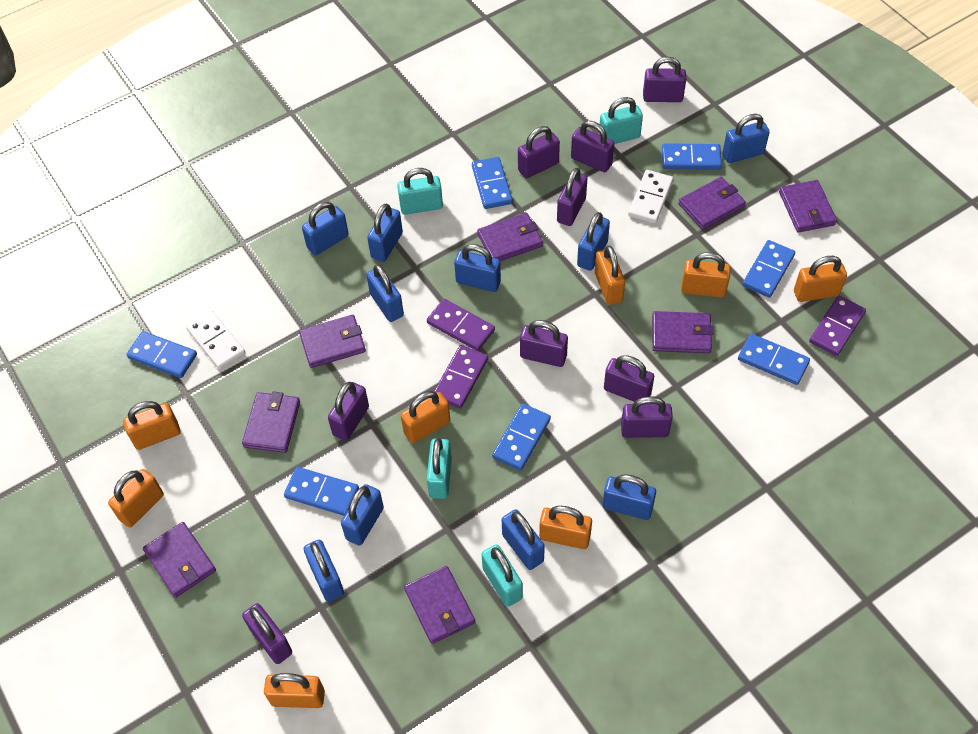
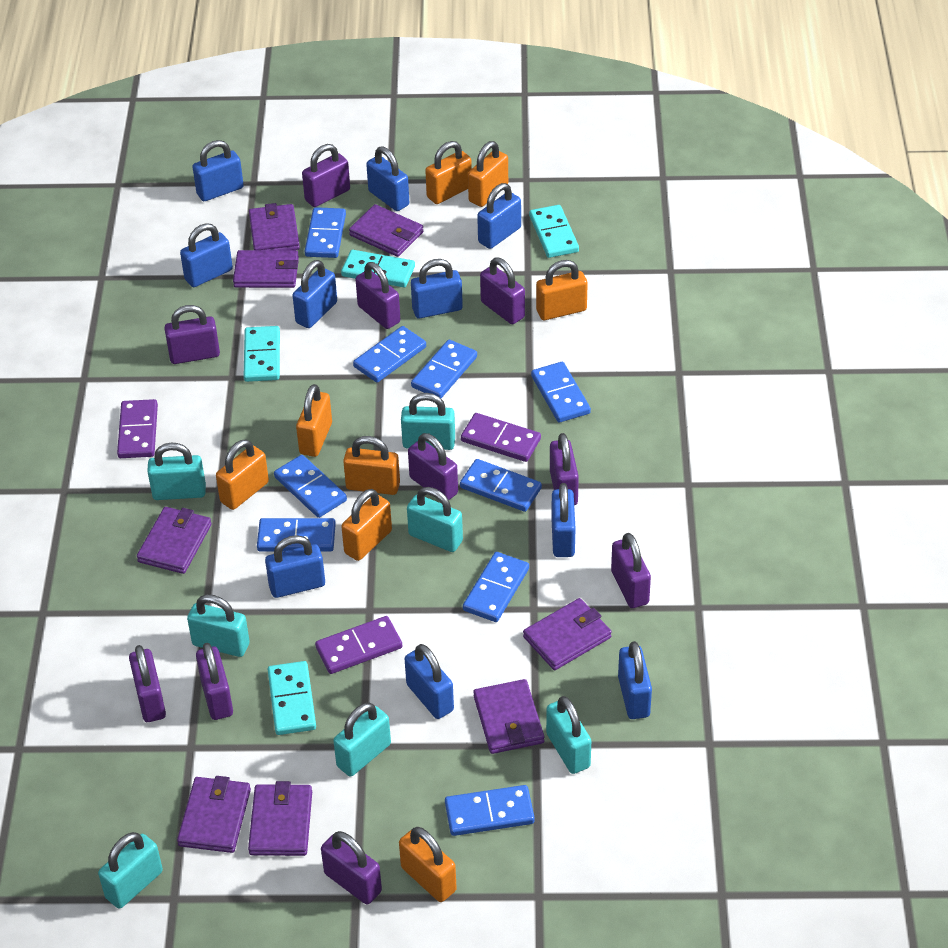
blue domino: [126,331,197,378] [284,467,359,516] [472,157,512,209] [492,403,551,471] [662,143,722,170] [738,334,810,385] [742,240,795,298] = 7 -> [257,518,336,552] [274,455,347,518] [305,207,346,258] [353,326,426,383] [411,340,477,398] [445,785,535,836] [460,459,542,512] [463,552,529,622] [531,362,591,423] = 9
purple padlock: [242,603,292,664] [328,382,369,441] [518,126,560,179] [520,320,568,367] [557,168,587,226] [571,121,614,172] [604,355,654,402] [621,396,673,438] [643,57,686,102] = 9 -> [129,645,166,722] [164,305,220,364] [196,643,233,720] [302,144,350,207] [321,831,382,904] [356,262,400,329] [408,433,458,500] [480,258,525,324] [550,433,579,505] [611,533,651,608] = 10
turquoise domino: none = 0 -> [244,326,280,382] [268,661,316,735] [341,250,415,287] [529,205,579,258] = 4
turquoise padlock: [397,168,443,215] [427,438,452,499] [481,544,523,607] [599,97,643,144] = 4 -> [98,832,163,909] [147,443,206,500] [187,594,250,657] [333,703,391,776] [401,393,455,450] [407,487,463,552] [546,696,591,774] = 7
white domino: [186,310,245,370] [628,170,673,223] = 2 -> none = 0

